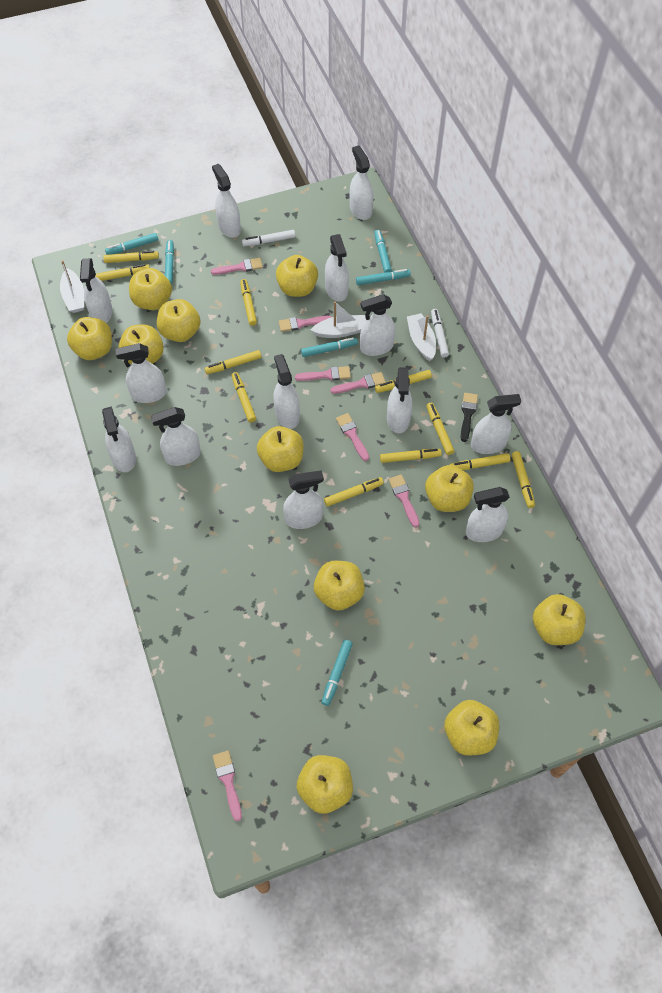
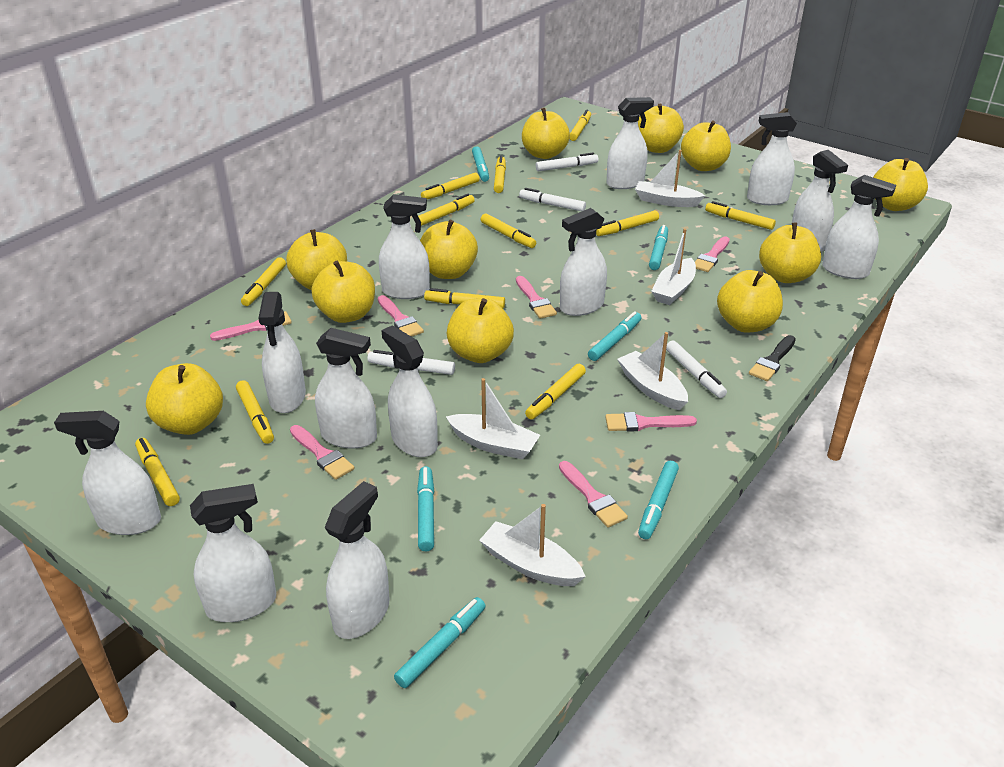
white boat: [60,260,84,313] [311,302,366,338] [407,313,436,361] = 3 -> [446,378,540,459] [479,504,586,586] [617,332,688,410] [635,150,705,207] [651,228,696,305] = 5
white marker: [242,230,296,246] [431,309,449,358] = 2 -> [367,350,455,375] [519,188,586,211] [536,153,599,171] [666,340,727,398] = 4
white spray bottle: [80,259,112,323] [102,406,136,472] [115,343,167,403] [151,407,201,466] [212,164,241,238] [273,354,300,429] [283,470,324,529] [325,234,349,302] [350,146,373,220] [360,294,395,356] [387,367,412,433] [466,487,509,542] [471,394,521,454] = 13 -> [54,411,161,535] [190,484,276,622] [258,292,306,413] [315,328,377,449] [325,481,390,639] [379,194,430,299] [381,325,438,457] [560,208,607,316] [607,97,654,189] [747,112,797,205] [791,150,848,252] [822,175,896,279] = 12
yellow marker: [95,264,150,281] [103,251,159,263] [205,350,262,374] [232,372,256,422] [240,279,257,326] [324,477,384,507] [375,370,432,393] [380,449,442,463] [426,403,454,455] [449,453,510,470] [512,451,535,508] = 11 -> [135,438,180,506] [236,380,274,444] [241,257,286,306] [418,194,475,226] [421,173,480,199] [424,288,505,309] [481,213,536,248] [494,155,506,193] [525,364,586,419] [570,110,591,141] [596,210,659,236] [705,201,776,230] = 12

